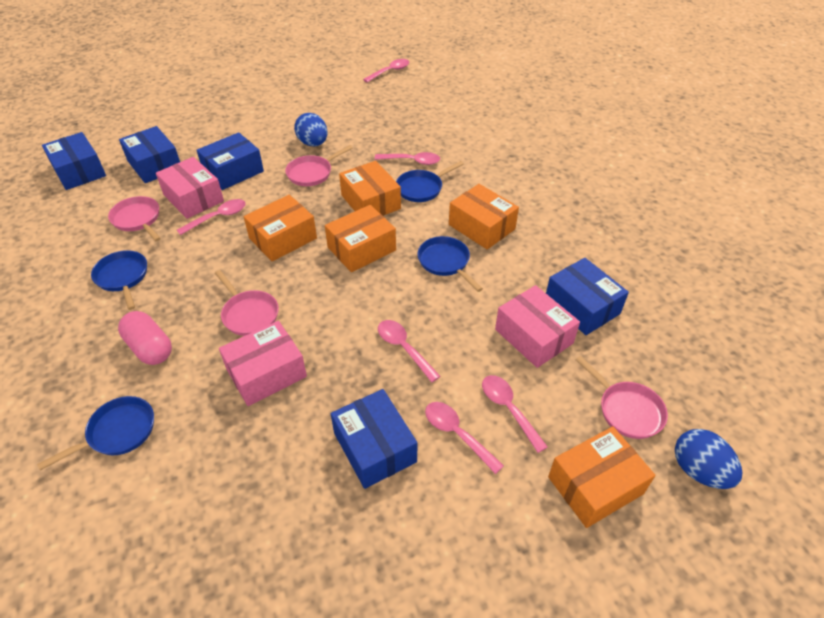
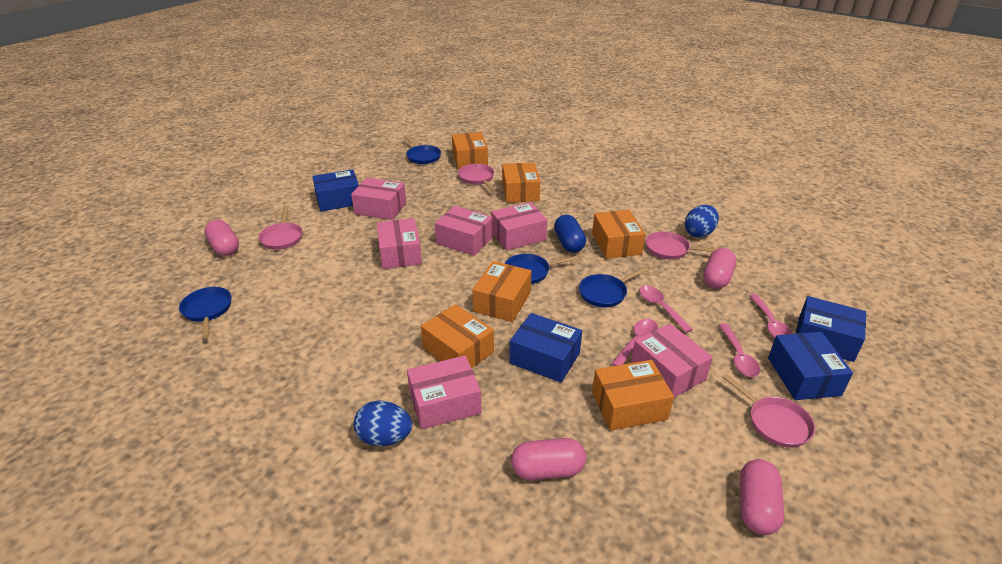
blue box: [42,132,106,190] [119,126,180,183] [197,132,264,190] [331,389,417,489] [546,258,629,335] = 5 -> [312,169,359,212] [510,313,582,383] [768,332,853,400] [796,296,866,362] = 4
blue capsule: none = 0 -> [554,215,586,253] = 1
orange box: [244,195,317,262] [325,205,396,272] [339,161,401,216] [449,184,519,250] [548,426,656,528] = 5 -> [421,304,494,368] [452,132,488,169] [472,261,532,322] [502,163,540,203] [592,210,645,259] [592,360,674,431] = 6
pink box: [156,157,224,219] [219,321,307,406] [495,285,580,368] = 3 -> [351,178,406,220] [377,218,422,269] [407,355,481,429] [435,206,493,256] [491,202,547,250] [631,324,713,398] = 6
pink capsule: [118,311,172,365] = 1 -> [204,220,239,256] [511,438,586,480] [703,248,736,289] [740,459,784,535] = 4
pink spoon: [177,199,246,235] [363,59,409,83] [375,152,440,165] [378,320,441,382] [425,402,504,474] [482,375,548,453] = 6 -> [611,319,658,366] [639,285,693,333] [719,323,760,377] [749,294,792,338] = 4

